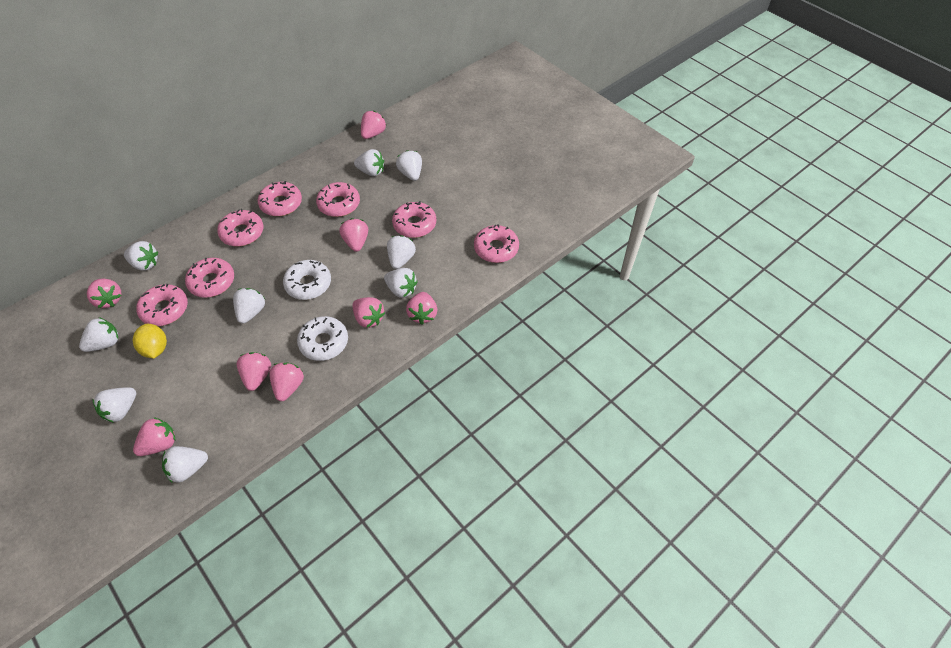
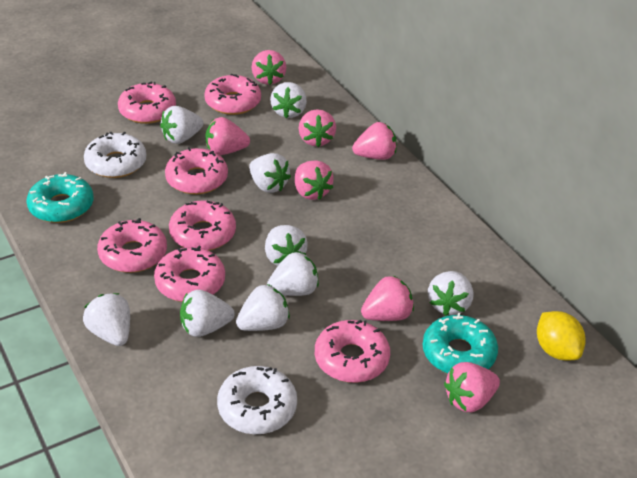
pink strawberry: [87,279,122,308] [133,417,175,456] [236,352,271,391] [269,363,304,401] [339,218,368,252] [353,297,385,328] [361,111,386,139] [406,292,437,324] = 8 -> [205,117,250,155] [252,50,286,85] [295,160,334,200] [298,109,336,147] [352,122,397,160] [361,276,414,321] [444,362,500,412] = 7
turquoise donut: none = 0 -> [27,172,94,223] [422,313,498,374] = 2

